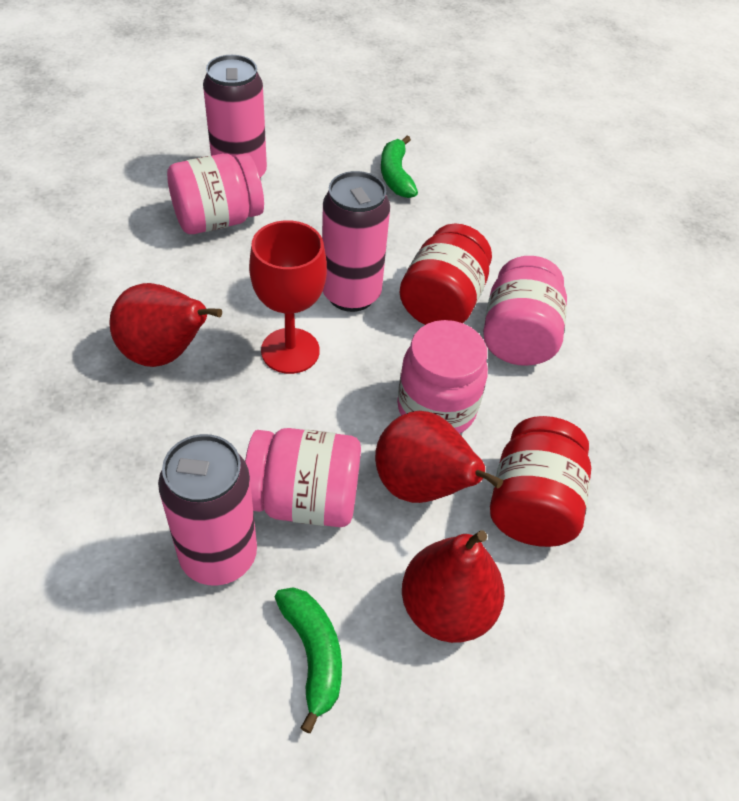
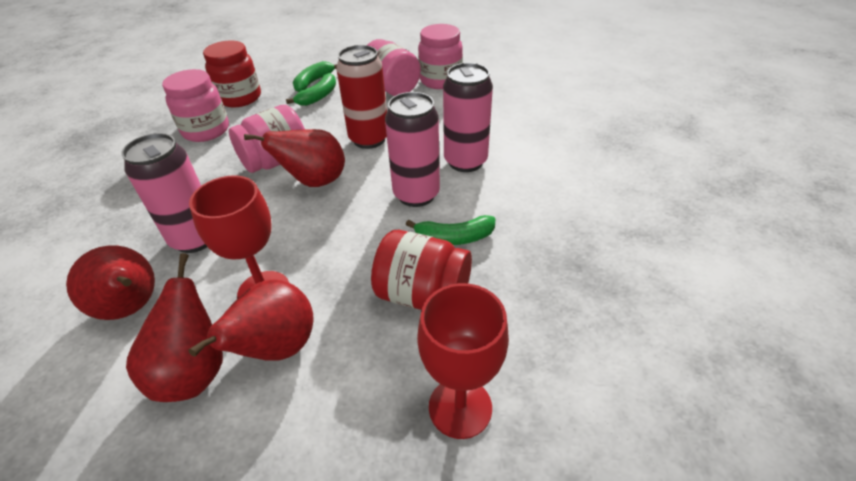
green banana: [275,587,342,733] [381,136,418,198] = 2 -> [286,73,336,106] [293,61,337,92] [406,215,495,245] = 3
red can: none = 0 -> [336,45,387,149] = 1
red goblet: [249,220,327,374] = 1 -> [189,175,289,299] [417,283,509,439] = 2
red pear: [109,283,222,367] [375,411,503,503] [402,530,505,643] = 3 -> [66,245,155,320] [126,253,223,402] [188,279,314,361] [244,129,345,187] = 4

